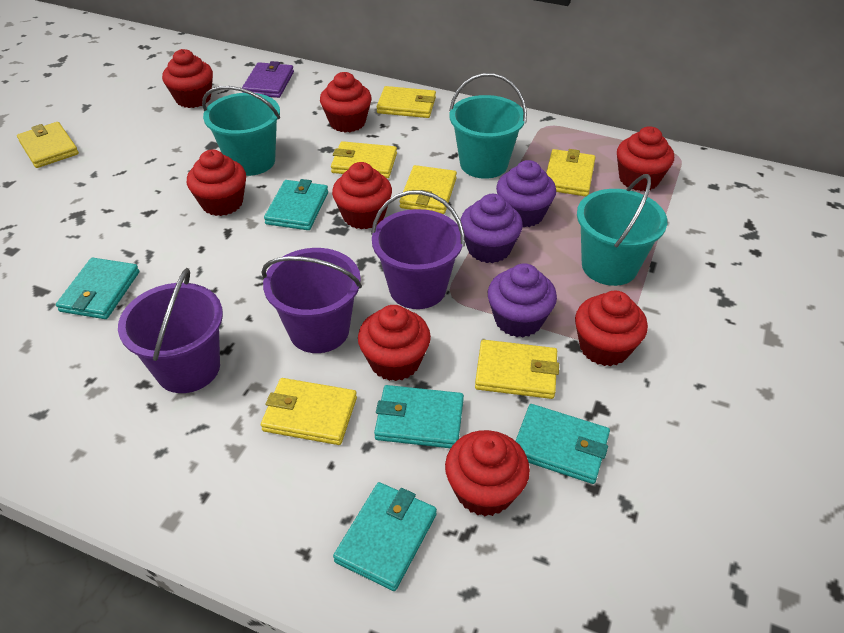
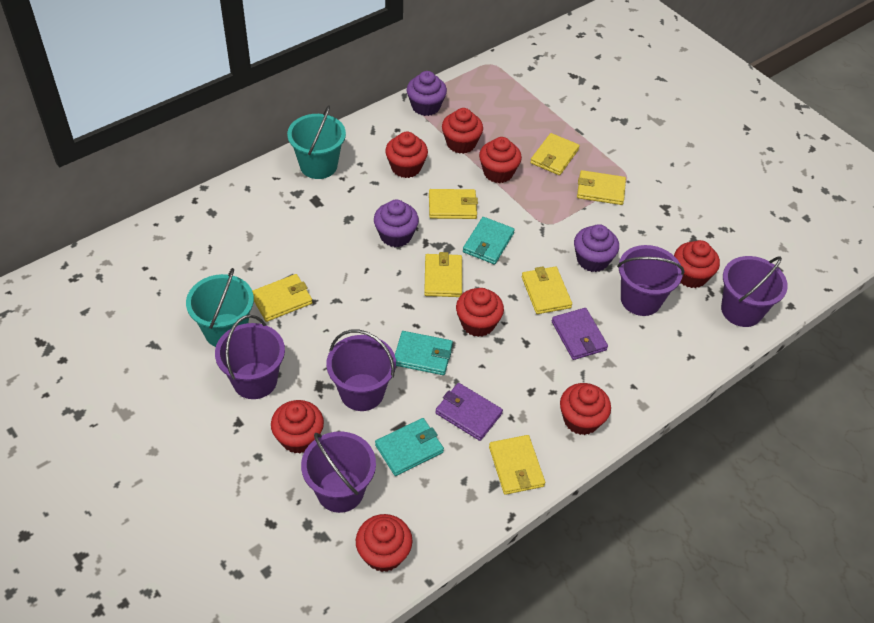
purple bucket: [118,268,223,393] [261,248,362,353] [371,190,465,309] = 3 -> [215,315,285,399] [301,431,376,513] [326,329,396,411] [617,245,684,316] [721,256,788,327] = 5
purple wallet: [242,61,294,98] = 1 -> [435,383,503,441] [552,308,608,360] = 2
turquoise bucket: [202,86,280,176] [449,73,527,179] [577,174,667,286] = 3 -> [186,268,254,347] [287,105,346,179] = 2
turquoise wallet: [56,258,139,319] [264,179,328,230] [333,482,437,591] [374,385,464,448] [516,404,610,484] = 5 -> [375,418,444,476] [395,331,453,375] [463,217,515,264] = 3

